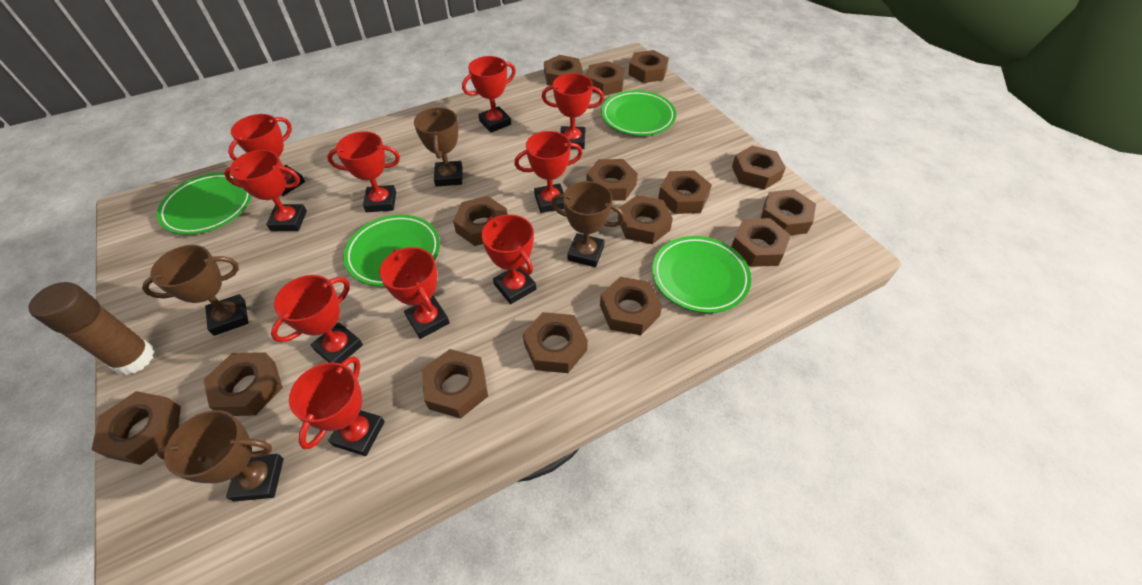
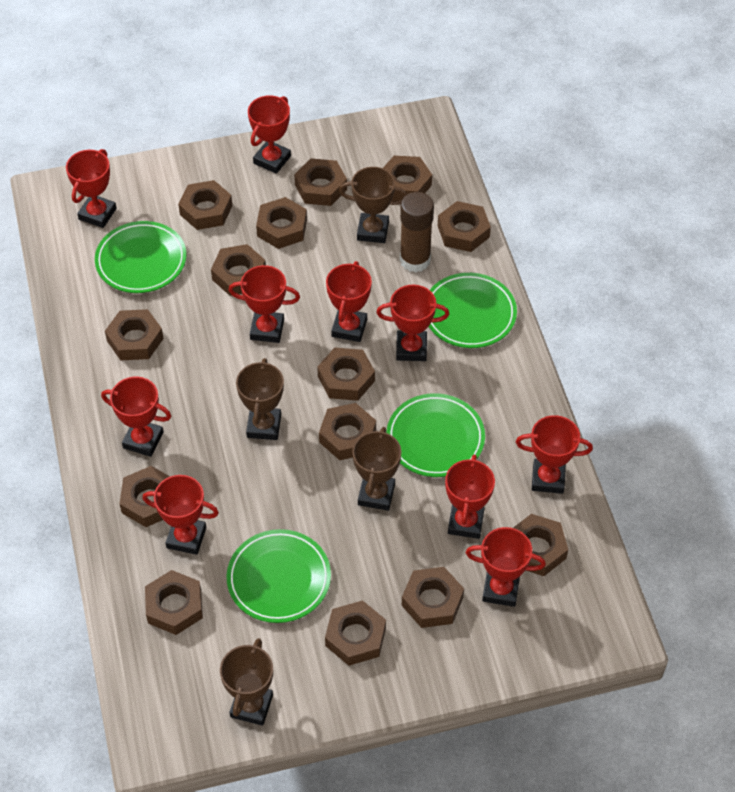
brown nut: [92,391,181,465] [203,352,283,416] [422,349,488,419] [453,196,508,246] [523,312,588,373] [544,55,583,86] [586,61,625,96] [586,159,638,201] [600,277,662,335] [618,195,673,244] [628,50,669,83] [658,170,712,214] [731,218,791,267] [732,145,786,190] [760,189,816,235] = 15 -> [105,309,164,360] [119,466,170,527] [145,570,203,635] [178,180,232,230] [211,244,266,296] [256,197,307,249] [294,158,347,206] [317,348,375,401] [319,403,376,460] [325,600,386,666] [383,156,432,201] [402,567,464,628] [438,201,491,252] [513,514,568,576] = 14

